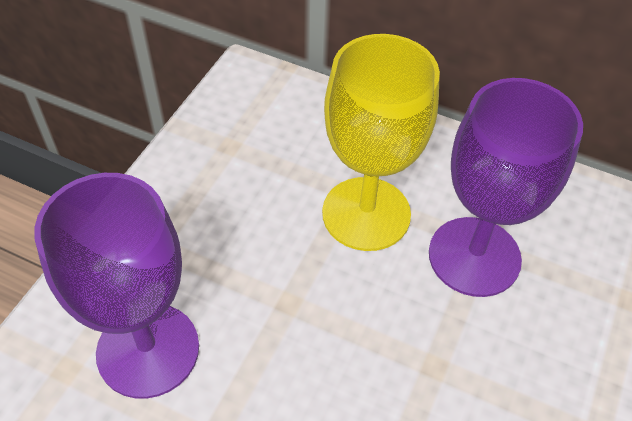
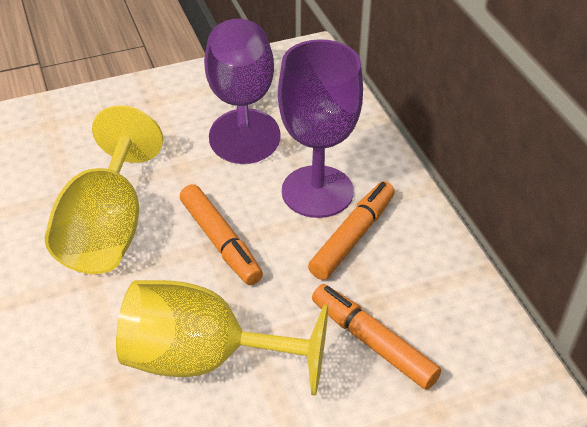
orange marker: none = 0 -> [180,184,263,285] [308,181,395,280] [312,284,441,390] = 3
yellow goblet: [322,34,440,251] = 1 -> [45,105,163,274] [116,280,328,396] = 2

